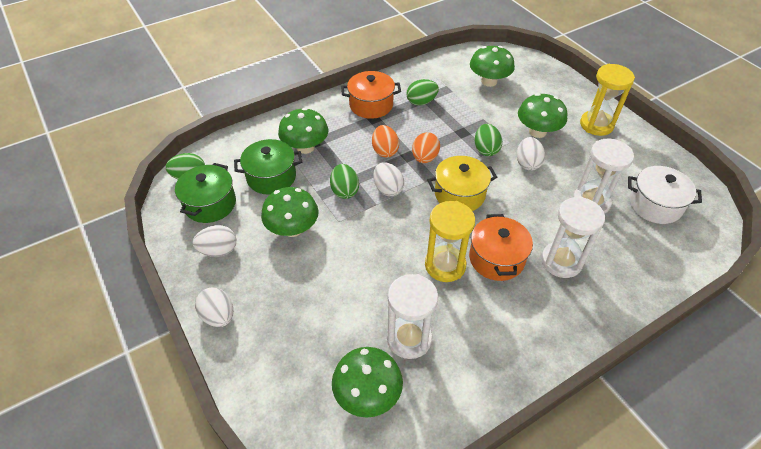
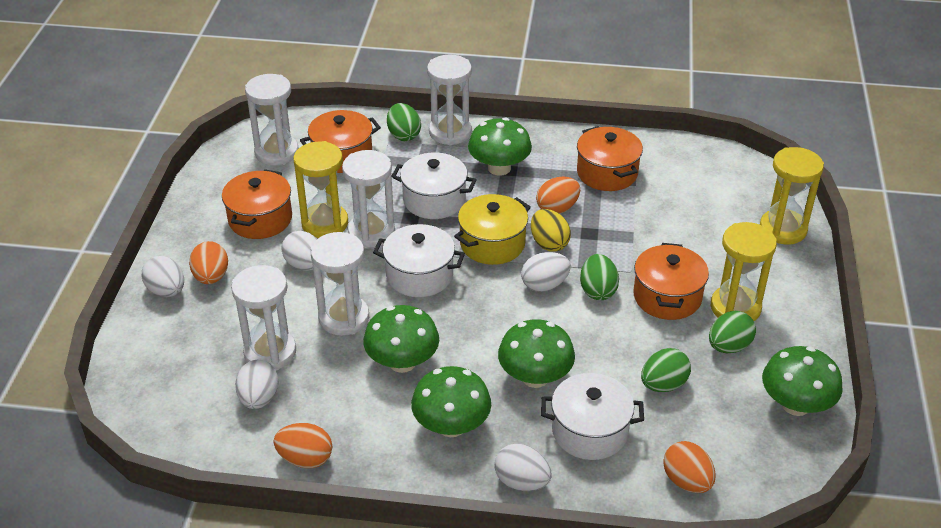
green pot: [175,163,236,223] [234,139,302,195] = 2 -> none = 0
orange egg: [372,125,399,158] [412,132,440,163] = 2 -> [189,241,228,284] [274,423,332,468] [536,176,580,214] [663,441,716,493] = 4
orange pot: [341,71,401,119] [469,214,533,281] = 2 -> [222,169,292,239] [300,110,381,173] [577,126,643,191] [633,243,709,320] = 4
white egg: [193,225,236,257] [195,287,233,327] [373,162,404,196] [517,137,545,171] = 4 -> [142,256,184,297] [235,360,279,409] [281,231,317,271] [494,443,552,491] [521,252,571,292] = 5
white hourglass: [387,274,438,359] [541,196,605,278] [573,139,634,214] = 3 -> [231,265,296,371] [245,74,299,166] [311,232,369,336] [342,150,395,248] [427,55,472,146] = 5
white pot: [628,166,702,224] = 1 -> [373,224,465,297] [392,153,477,219] [541,373,644,460] = 3
yellow egg: none = 0 -> [531,209,571,252] = 1
yellow hourglass: [425,201,475,282] [580,64,635,136] = 2 -> [293,141,348,238] [711,222,777,321] [760,147,824,244] = 3

